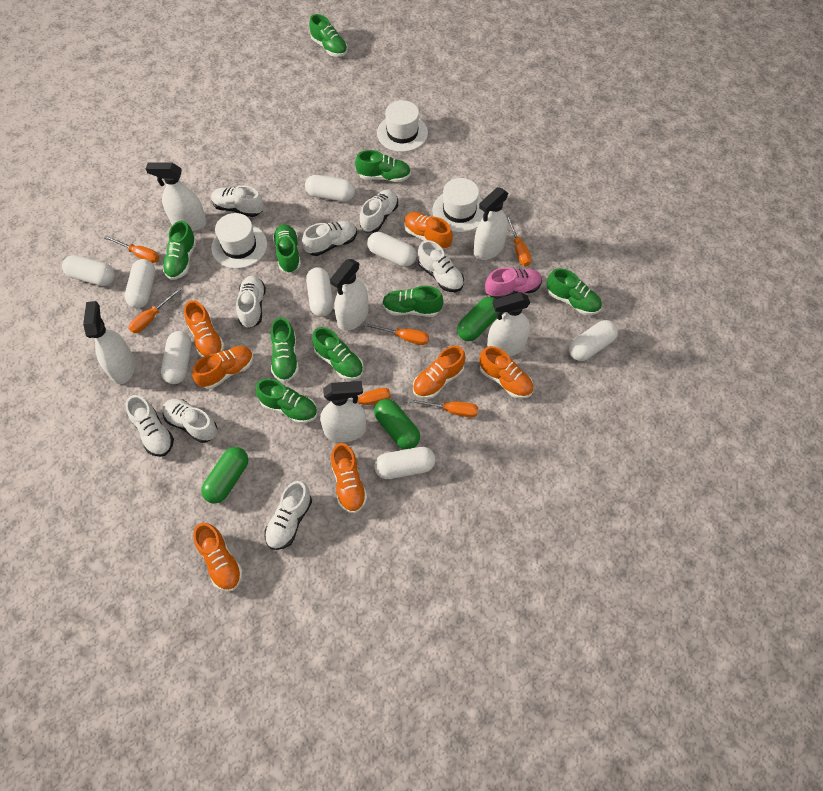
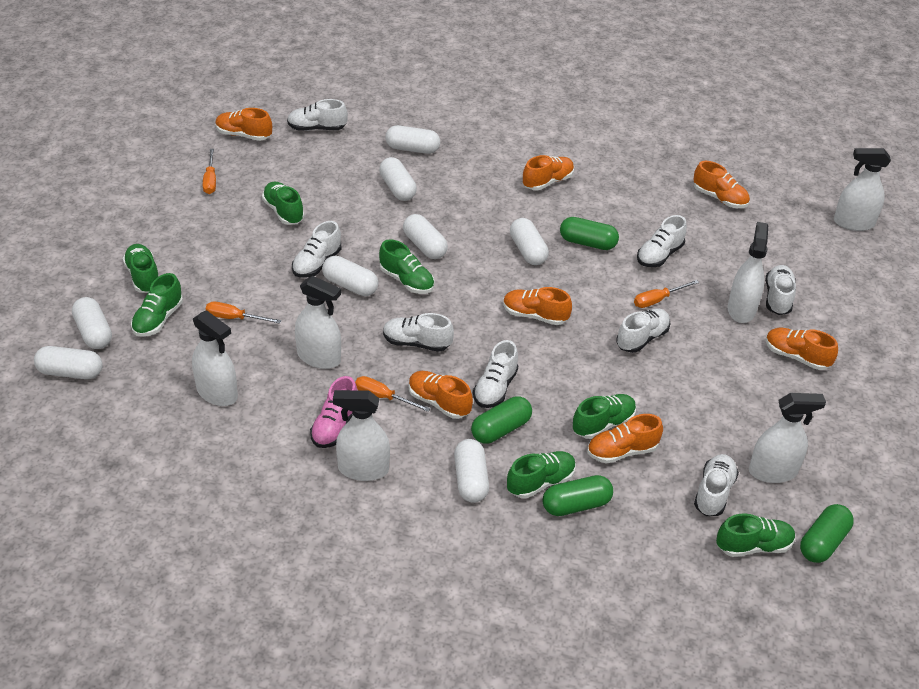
green capsule: [201,447,248,504] [374,399,420,449] [457,297,497,341] = 3 -> [471,396,532,444] [543,475,613,516] [560,217,619,250] [800,504,854,563] = 4
green shoe: [162,221,197,280] [255,378,318,424] [271,317,299,382] [273,224,301,273] [309,14,348,57] [312,327,364,380] [355,150,411,182] [382,286,443,317] [547,268,602,315] = 9 -> [123,244,159,293] [131,273,183,337] [262,182,304,225] [379,239,434,294] [507,451,576,499] [573,394,636,439] [716,514,795,557] = 7
orange screwdriver: [104,235,159,263] [128,287,182,333] [321,388,391,411] [363,323,429,345] [408,399,478,417] [506,215,532,266] = 6 -> [203,149,216,194] [206,302,281,324] [355,376,431,412] [634,280,699,308] = 4
white hat: [211,213,267,269] [377,100,428,152] [432,178,484,232] = 3 -> none = 0

